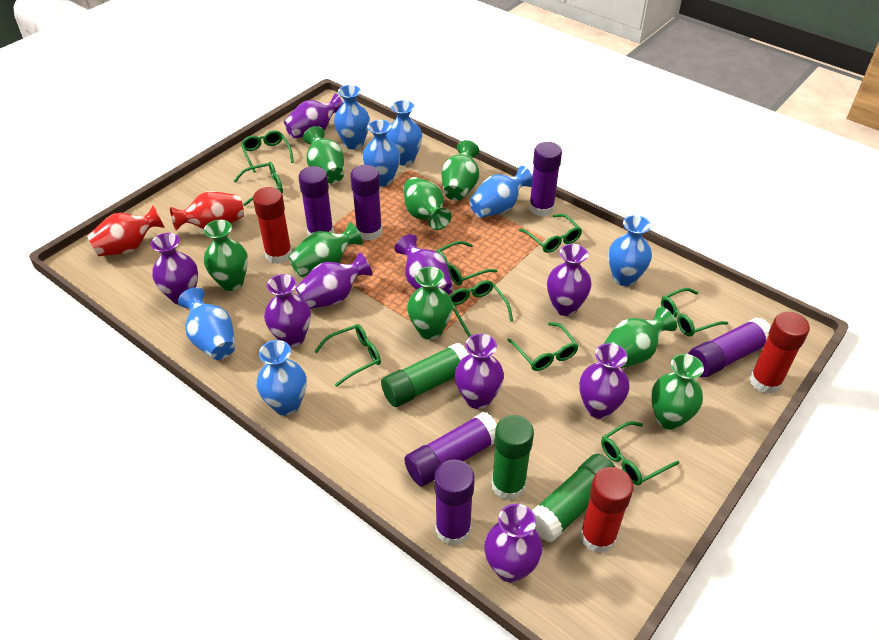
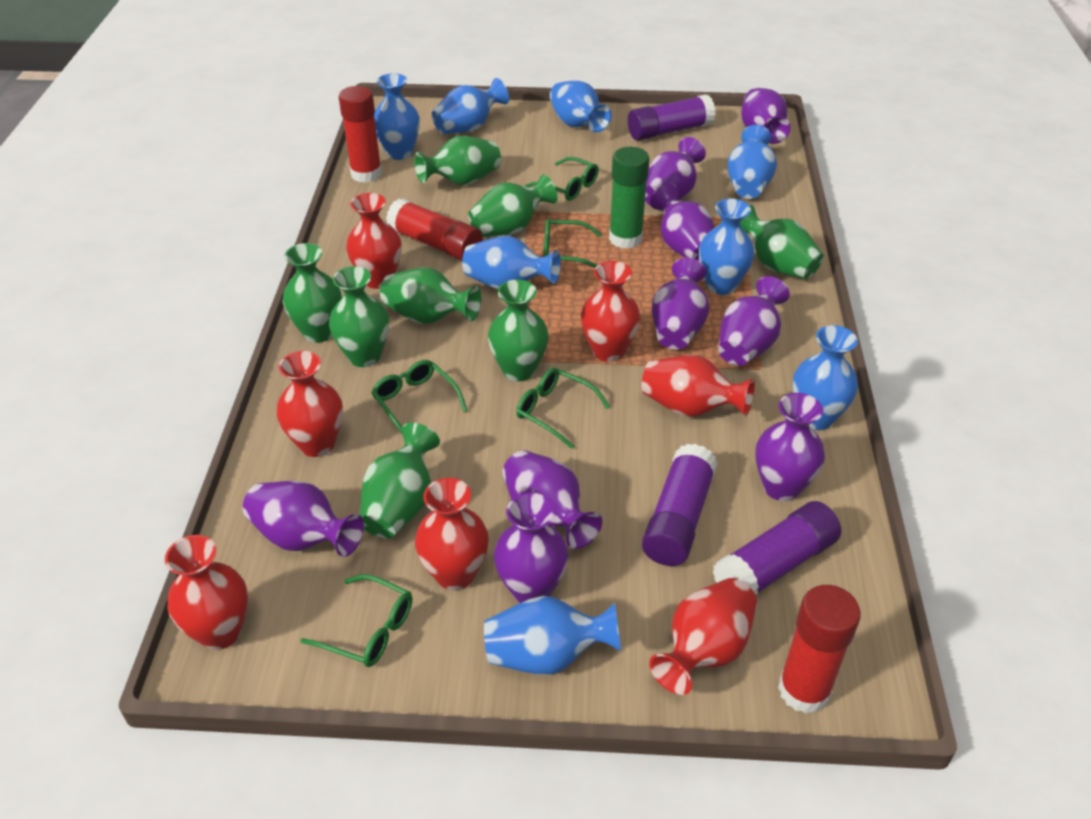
blue vase: [178,287,235,360] [257,340,306,416] [334,85,370,149] [362,120,400,186] [386,100,422,166] [469,166,533,218] [608,215,652,286] = 7 -> [374,73,420,160] [432,78,509,134] [462,236,561,289] [484,596,621,675] [550,81,611,132] [699,198,755,295] [728,125,777,199] [792,325,858,430] = 8
green glasses: [234,162,283,206] [241,130,294,173] [314,324,381,387] [436,241,497,285] [450,280,513,337] [507,322,579,371] [519,214,582,253] [601,421,679,485] [661,288,728,336] = 9 -> [300,574,412,667] [371,360,467,433] [516,368,610,449] [525,157,599,201] [544,219,602,268] = 5
green glue stick: [381,343,469,407] [491,415,534,500] [532,454,615,543] = 3 -> [609,147,650,249] = 1
purple glue stick: [299,166,334,235] [350,165,382,241] [404,412,497,486] [434,459,475,546] [529,142,562,216] [688,317,771,377] = 6 -> [628,94,716,141] [642,444,718,566] [713,501,841,595] = 3
red vase: [87,206,165,256] [170,191,244,231] = 2 -> [165,535,248,650] [276,351,343,457] [346,193,402,289] [415,478,489,590] [581,261,640,362] [642,355,755,417] [649,578,757,695] = 7

